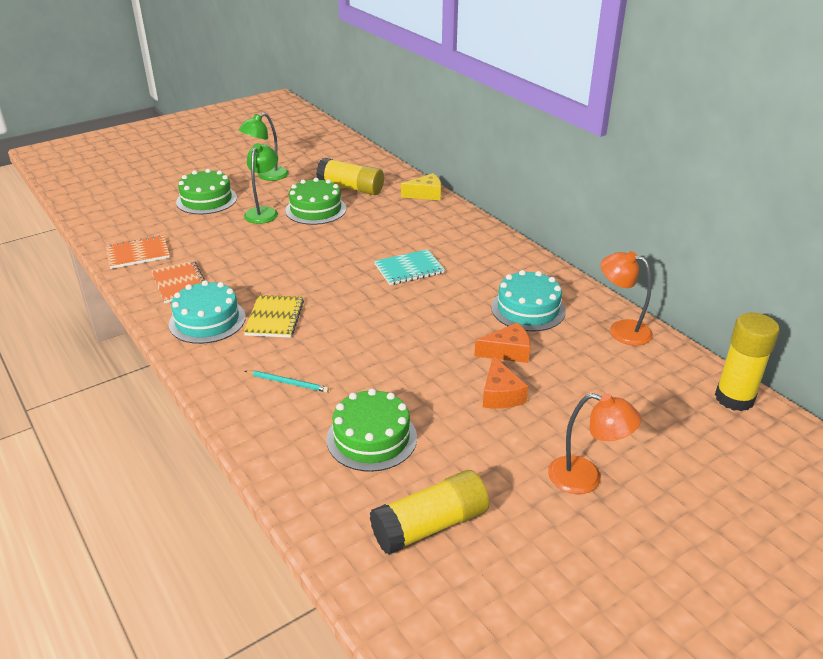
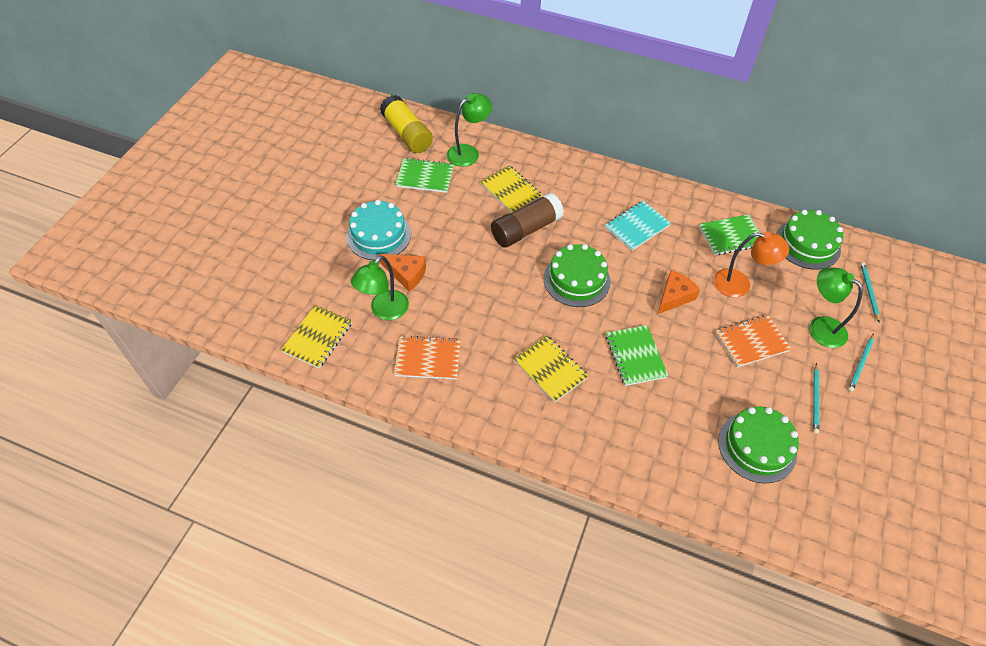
brown glue stick: none = 0 -> [491,193,564,247] = 1
green lamp: [239,113,289,181] [244,143,278,224] = 2 -> [351,256,409,320] [447,93,492,167] [809,267,863,348] = 3
green notebook: none = 0 -> [395,158,454,193] [606,325,668,386] [699,214,760,255] = 3
orange lamp: [548,393,641,494] [601,251,653,346] = 2 -> [713,232,789,298] = 1
turquoise cake: [169,280,246,344] [491,270,566,331] = 2 -> [346,200,411,260] = 1
turquoise pencil: [245,371,329,392] = 1 -> [813,363,819,434] [848,334,874,392] [861,262,880,322] = 3
yellow cheese: [401,173,441,200] = 1 -> none = 0
yellow glue stick: [316,158,384,195] [370,470,489,555] [715,313,780,411] = 3 -> [380,95,433,153] = 1
yellow notebook: [244,295,304,338] = 1 -> [281,305,352,368] [480,165,542,213] [513,335,589,403] = 3

